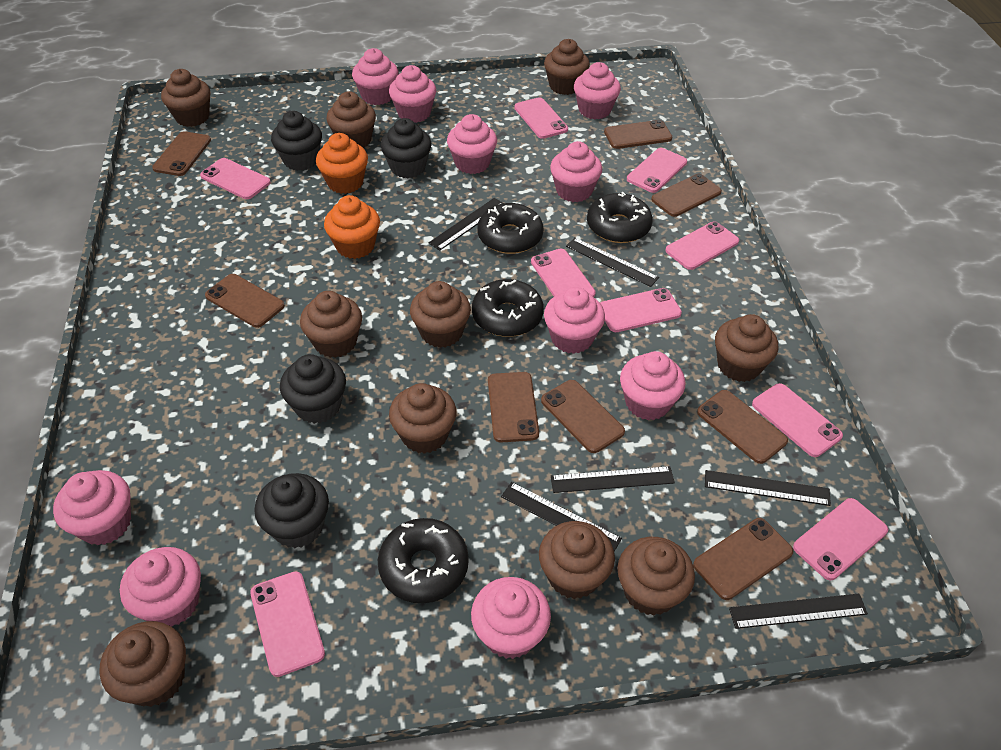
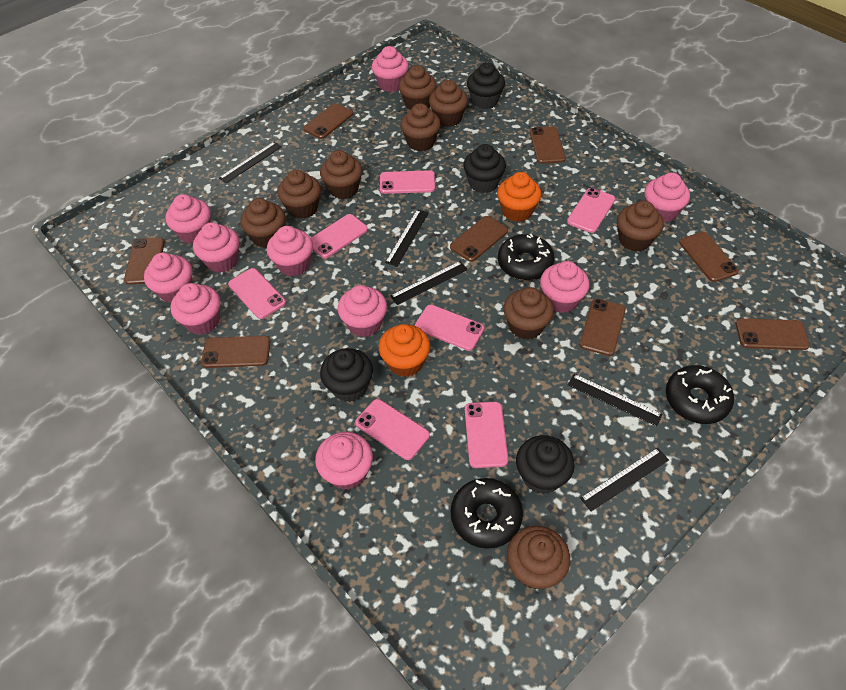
black donut: [378,518,469,603] [472,279,544,337] [477,203,543,254] [587,192,653,243] = 4 -> [451,478,523,549] [498,234,555,280] [666,365,734,424] = 3
black ruler: [429,198,503,251] [501,482,622,552] [551,466,675,493] [566,237,659,287] [705,470,831,506] [729,594,868,629] = 6 -> [219,142,282,183] [385,209,429,267] [390,261,468,305] [568,374,663,426] [580,448,669,511] = 5
brown cupcake: [99,621,186,707] [161,69,210,127] [300,291,362,358] [326,91,376,148] [389,383,456,454] [410,281,471,348] [539,521,615,599] [544,39,590,95] [617,537,695,616] [715,314,778,382] = 10 -> [240,198,285,248] [278,169,321,219] [320,150,362,199] [399,65,437,110] [400,103,441,151] [429,80,468,127] [503,287,554,340] [507,526,570,589] [617,201,664,251] = 9
pink phone: [200,158,271,199] [250,571,325,677] [514,97,568,139] [531,249,596,297] [600,288,682,332] [627,148,687,193] [665,222,739,270] [752,383,843,457] [793,498,888,580] = 9 -> [228,268,286,319] [311,214,368,258] [355,399,430,460] [380,170,435,194] [415,305,484,351] [465,402,508,468] [567,188,615,233] = 7

